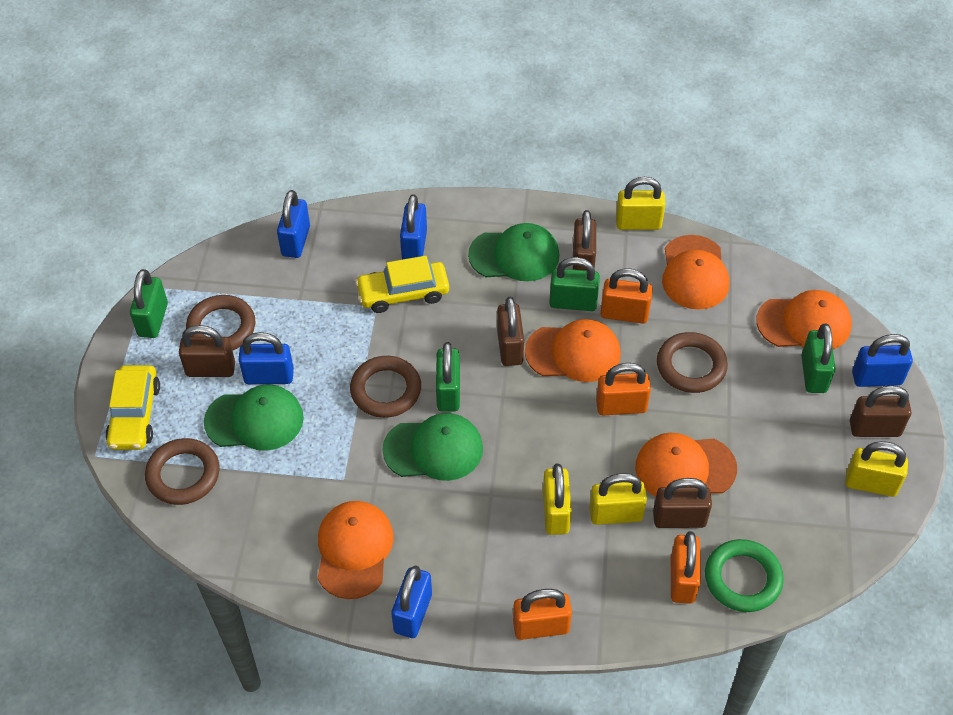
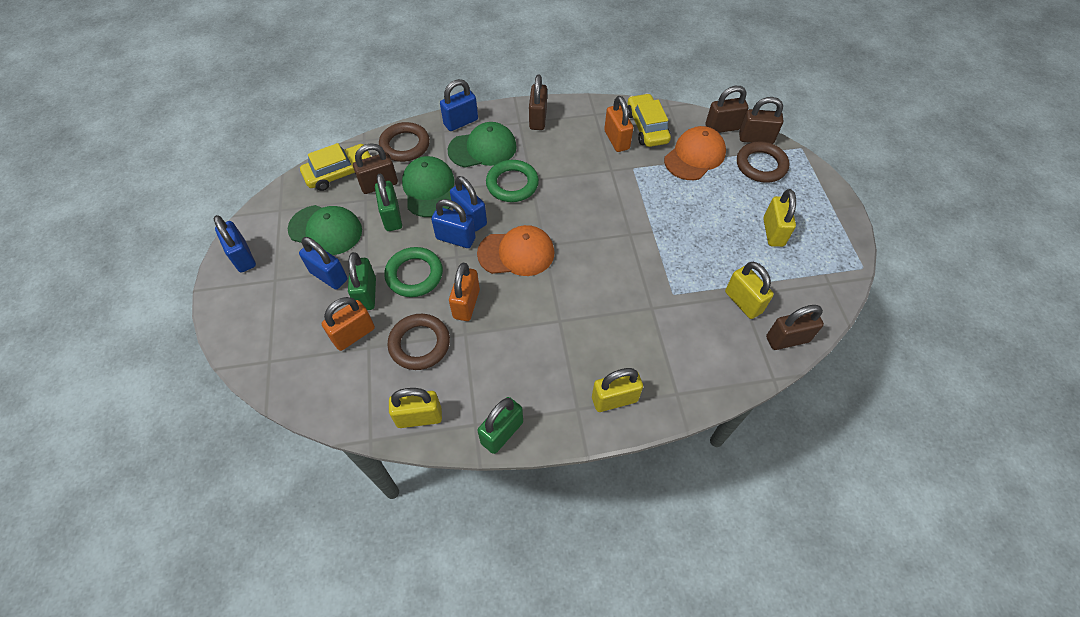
brown ring: [145,438,220,505] [186,295,255,351] [350,356,421,418] [657,332,728,393] = 4 -> [379,122,430,162] [387,314,450,370] [737,141,789,183] = 3
green padlock: [130,269,168,338] [436,342,460,412] [549,257,600,311] [801,324,836,393] = 4 -> [348,252,376,310] [375,174,402,231] [477,397,523,454] = 3
green ring: [705,539,784,612] = 1 -> [384,247,443,297] [486,160,539,202] = 2
orange cap: [317,501,394,599] [525,319,621,382] [635,433,737,497] [662,235,729,310] [756,290,852,349] = 5 -> [477,225,555,276] [664,126,726,180] = 2
orange padlock: [513,589,572,640] [596,363,651,415] [601,268,653,323] [671,531,701,604] = 4 -> [322,297,375,351] [449,263,480,321] [604,96,633,152] = 3

